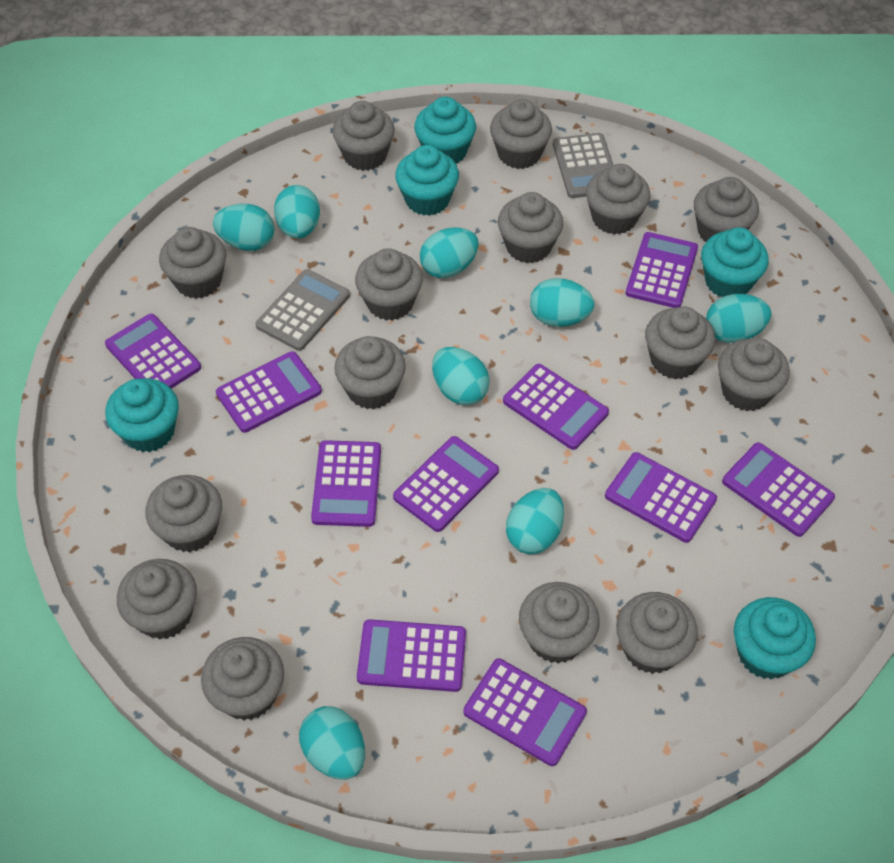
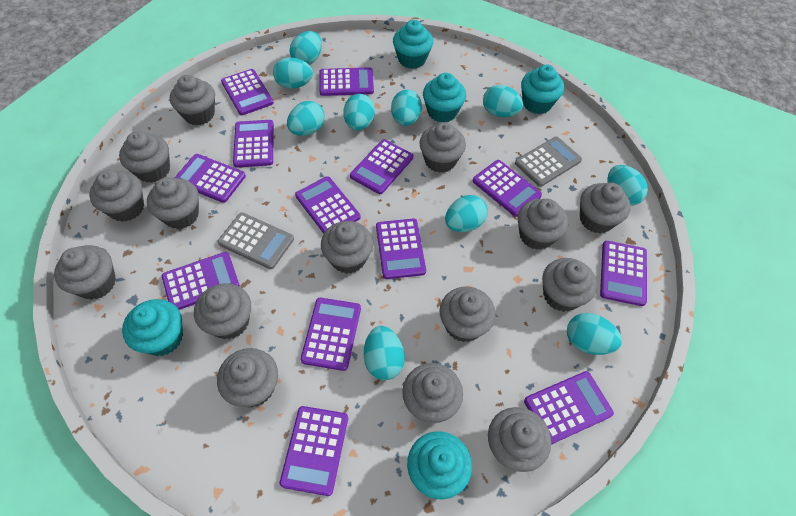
purple calculator: [105,314,201,389] [216,351,322,433] [311,440,381,527] [357,619,466,692] [393,436,499,532] [463,658,587,766] [503,364,609,450] [605,452,717,543] [625,232,698,308] [722,442,835,537] = 10 -> [162,252,240,310] [174,154,246,203] [221,69,274,115] [233,120,274,168] [280,406,348,496] [295,176,361,234] [300,298,361,371] [319,67,374,96] [350,139,413,194] [376,219,426,279] [473,160,542,217] [524,371,614,445] [600,241,647,306] = 13
turquoise egg: [213,204,275,251] [274,185,320,239] [299,706,365,780] [420,227,478,278] [432,347,490,405] [506,488,564,554] [530,278,594,327] [706,294,771,343] = 8 -> [273,57,313,89] [287,101,325,136] [290,31,322,65] [343,94,375,130] [364,326,405,380] [391,89,422,126] [445,195,488,232] [483,85,523,117] [567,313,622,355] [608,165,648,206] = 10

